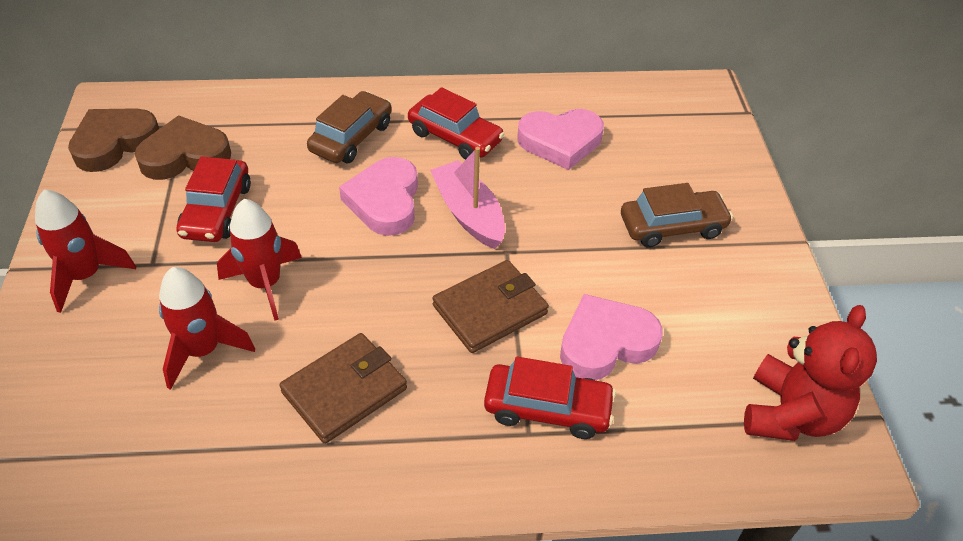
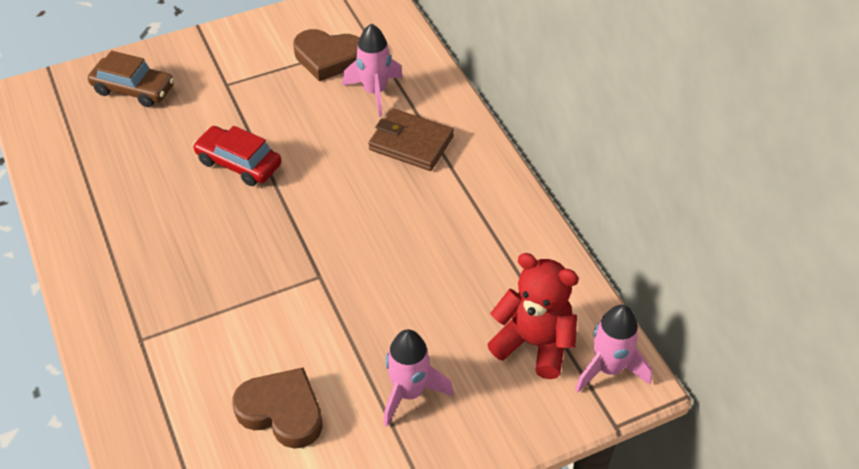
brown car: [307,91,392,163] [621,183,733,247] = 2 -> [88,51,174,107] = 1
brown wallet: [279,333,407,444] [432,260,549,353] = 2 -> [368,108,454,171] = 1
pink boat: [430,147,505,249] = 1 -> none = 0
pink heart: [339,157,418,236] [517,109,604,170] [560,294,663,380] = 3 -> none = 0
pink rocket: none = 0 -> [342,24,403,117] [384,329,454,427] [575,305,652,393] = 3
red car: [176,157,251,242] [408,87,505,160] [484,357,616,439] = 3 -> [193,126,282,186] = 1
red rocket: [35,189,136,313] [159,267,255,390] [217,199,302,321] = 3 -> none = 0

